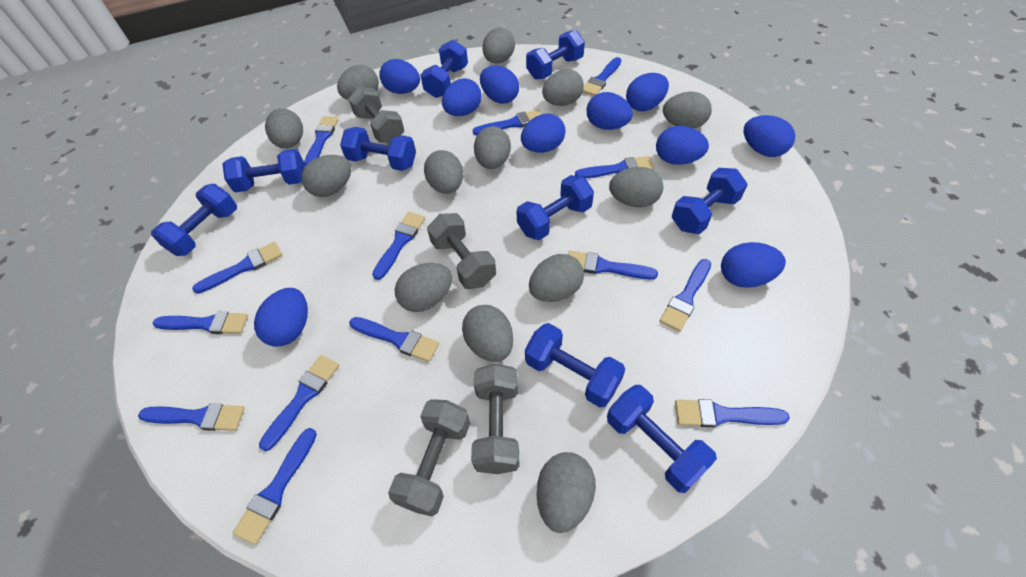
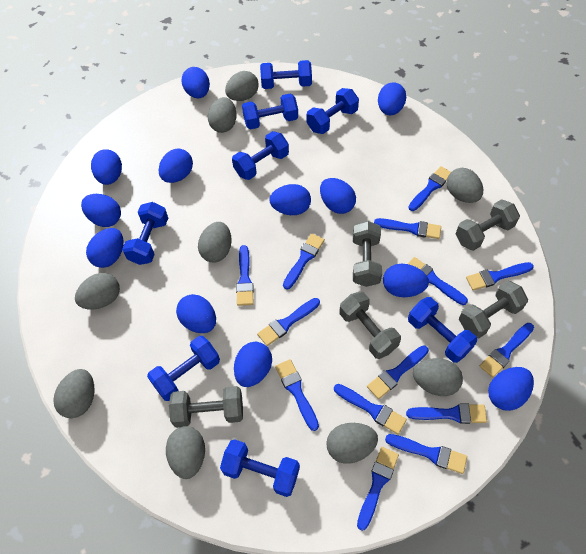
blue dumbbell: [151,184,237,256] [222,149,305,192] [340,127,416,171] [420,40,468,98] [516,175,594,240] [525,323,625,408] [526,30,585,79] [607,385,717,493] [672,168,748,234] = 9 -> [122,202,168,265] [147,336,220,401] [220,439,300,497] [232,131,289,180] [242,94,298,130] [260,60,312,89] [307,88,359,134] [408,297,477,363] = 8
blue egg: [254,288,308,346] [379,59,420,94] [442,78,481,116] [480,66,519,104] [521,114,566,153] [587,92,633,130] [626,73,669,111] [656,126,709,165] [721,242,786,288] [744,115,795,157] = 10 -> [81,194,121,227] [86,228,124,268] [91,149,122,185] [158,149,193,183] [176,294,216,333] [182,67,210,98] [234,342,272,387] [269,184,311,215] [320,178,356,214] [378,82,406,115] [383,264,429,297] [488,367,534,411] = 12
grey dumbbell: [349,86,405,143] [388,399,470,517] [427,213,496,289] [471,363,519,474] = 4 -> [169,386,243,428] [340,291,401,359] [353,221,382,287] [456,199,520,251] [459,281,528,339] = 5
grey egg: [265,109,303,149] [301,155,351,197] [337,65,379,100] [395,263,452,312] [424,150,463,194] [462,305,513,362] [474,126,511,169] [482,28,515,63] [529,254,584,302] [537,452,596,533] [542,69,584,106] [609,167,663,207] [663,92,712,129] = 13 -> [53,369,94,418] [75,273,120,309] [166,426,205,479] [198,222,232,262] [208,97,237,133] [225,71,259,101] [326,423,378,464] [413,358,463,396] [446,168,483,203] = 9

